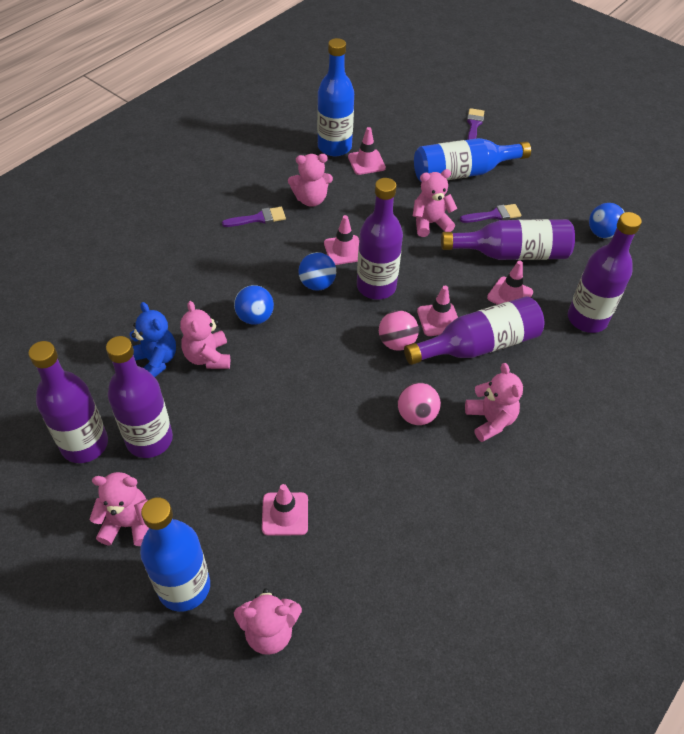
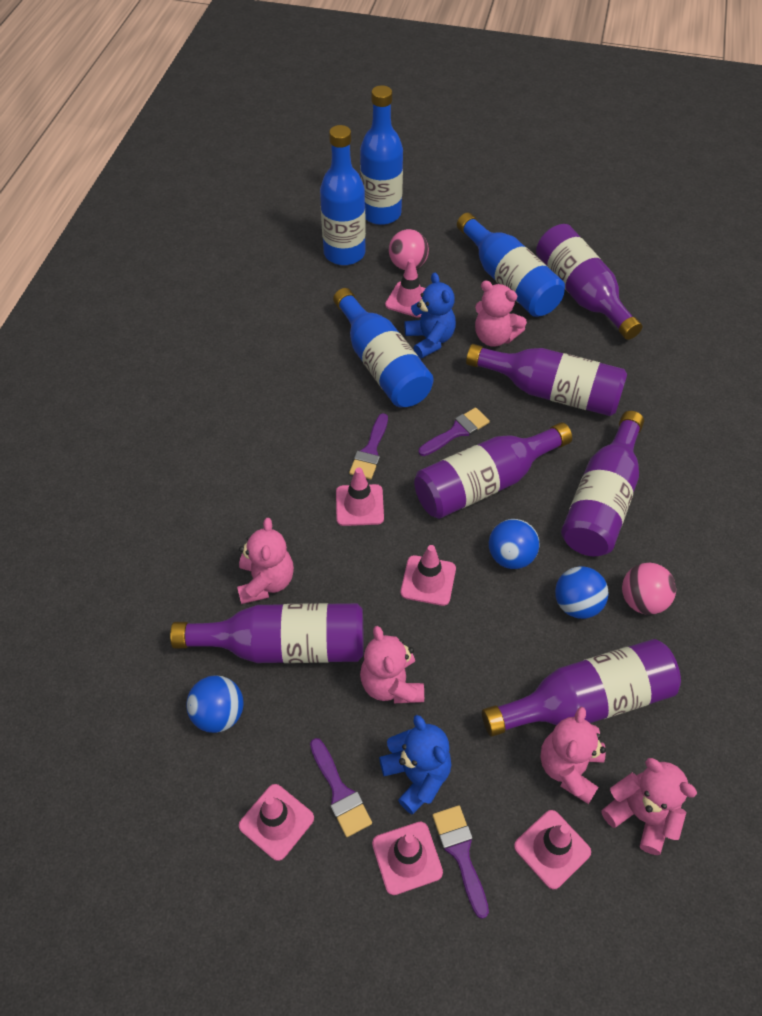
blue bottle: [140,497,210,612] [317,38,354,156] [414,138,531,182] = 3 -> [320,125,366,265] [333,288,434,407] [360,85,403,225] [457,213,565,317] = 4
blue teddy bear: [130,302,176,377] = 1 -> [379,715,451,814] [405,273,456,359] = 2
pink teddy bear: [89,472,149,546] [180,301,230,369] [234,588,302,655] [288,154,333,207] [413,169,457,237] [465,363,523,442] = 6 -> [237,518,294,604] [360,626,424,703] [475,281,527,347] [541,707,606,804] [601,758,697,855] = 5
pink traffic cone: [262,484,308,536] [324,215,359,265] [348,127,386,175] [417,286,458,336] [487,261,533,305] = 5 -> [239,784,314,861] [336,467,384,526] [372,822,443,895] [385,259,426,318] [401,545,456,606] [514,810,591,889] = 6
purple brush: [222,207,286,227] [460,204,521,223] [467,108,484,140] = 3 -> [310,738,372,837] [349,413,388,479] [419,407,490,456] [432,805,489,919] = 4

